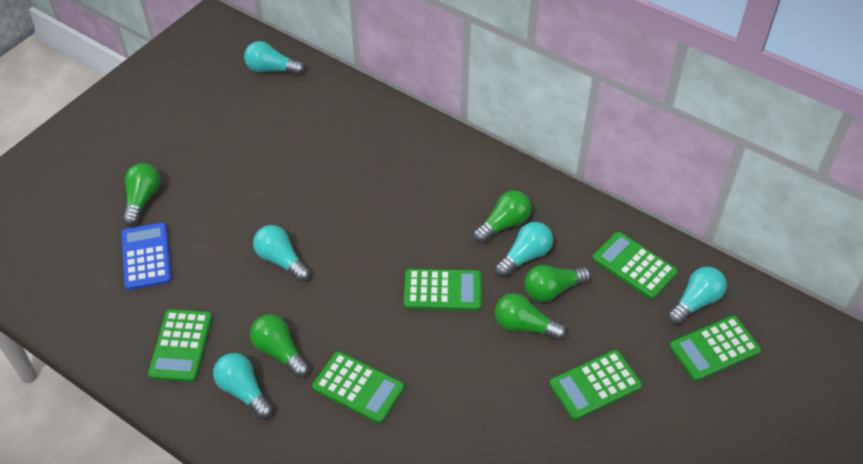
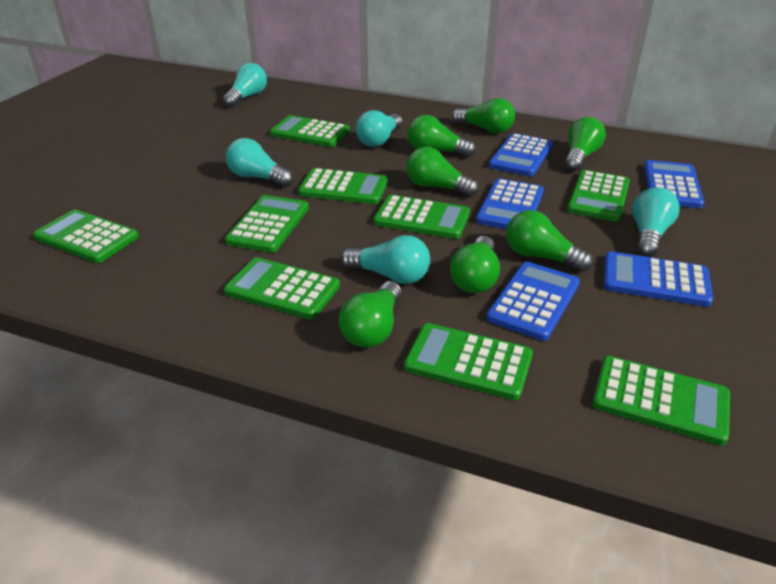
blue calculator: [122,223,172,290] = 1 -> [476,178,544,229] [486,262,580,341] [489,133,553,176] [603,251,713,307] [644,160,704,208] = 5
green calculator: [148,309,212,382] [312,351,404,424] [404,269,481,311] [549,350,642,420] [593,232,678,299] [670,316,761,381] = 6 -> [33,209,139,263] [224,257,340,319] [225,195,309,253] [270,115,350,147] [298,168,388,204] [374,195,470,239] [404,323,533,400] [567,170,630,222] [592,356,730,446] = 9
green light bulb: [122,163,161,226] [250,315,309,378] [473,190,531,243] [495,293,566,340] [525,265,591,302] = 5 -> [339,281,402,348] [406,147,479,197] [407,115,476,157] [450,236,500,293] [452,98,515,133] [506,210,593,272] [565,117,606,171] = 7

